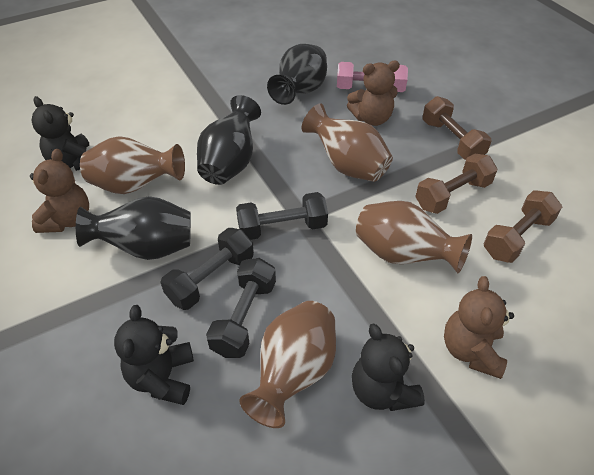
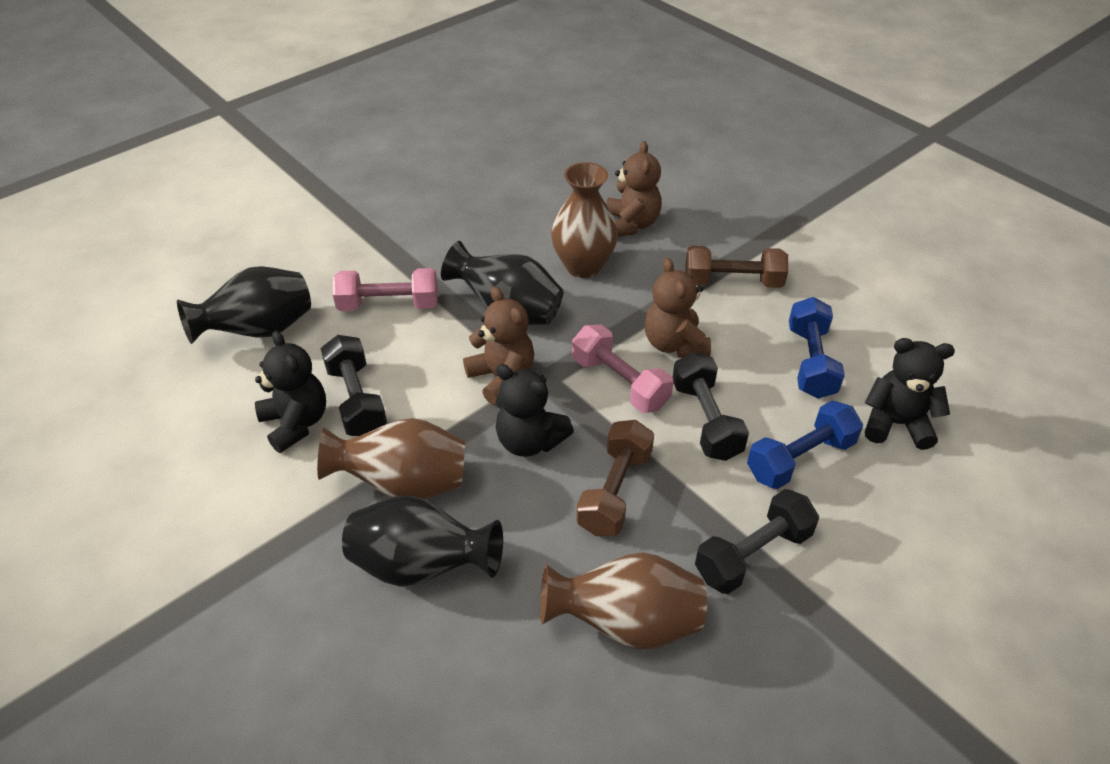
blue dumbbell: none = 0 -> [747,401,863,489] [789,297,845,399] = 2
brown dumbbell: [415,154,497,214] [423,96,491,160] [484,190,562,263] = 3 -> [576,420,654,536] [686,246,788,288] = 2
brown vase: [80,136,185,194] [240,301,336,428] [301,103,393,182] [356,201,472,273] = 4 -> [317,418,465,500] [540,552,707,650] [551,162,618,278] = 3
pink dumbbell: [337,62,408,92] = 1 -> [333,268,438,311] [572,325,674,413] = 2

